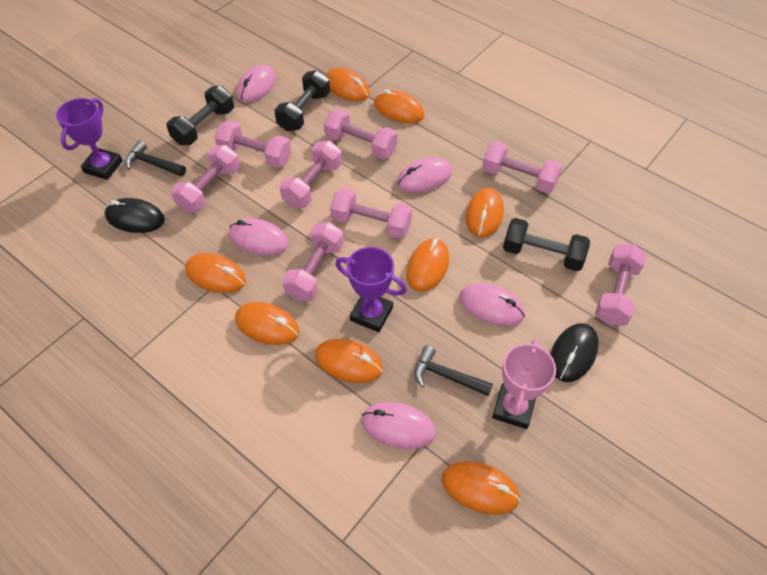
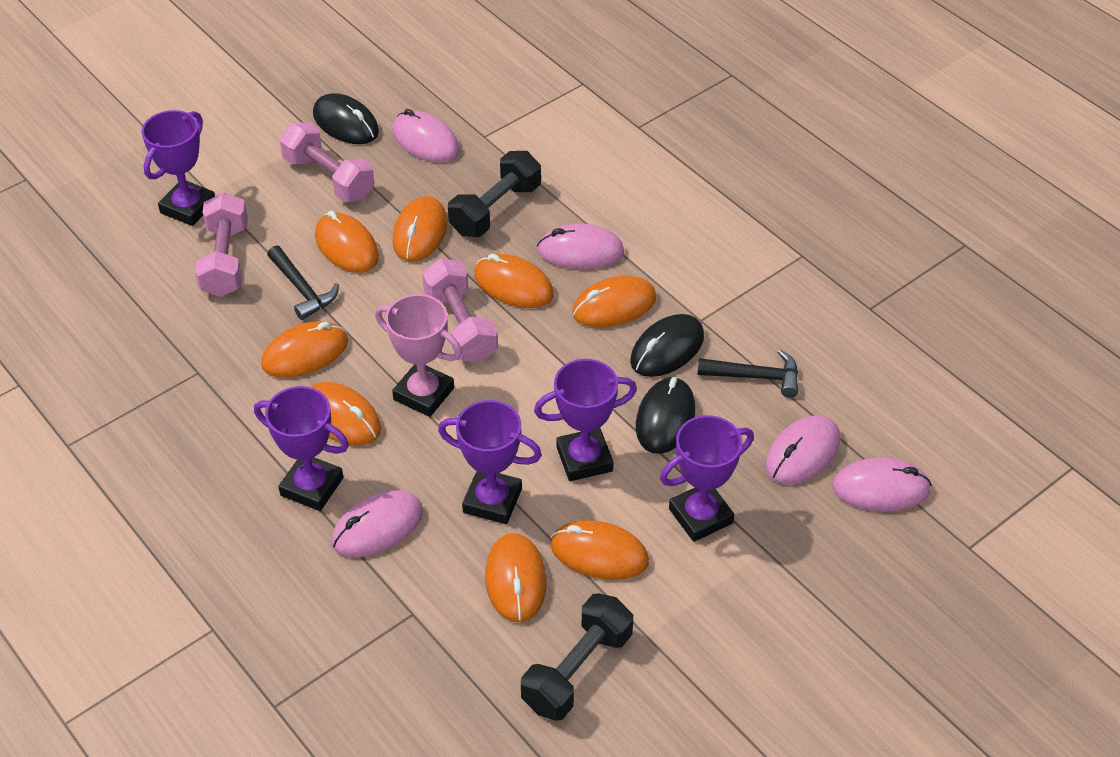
black dumbbell: [166,86,234,145] [275,70,330,131] [503,218,590,271] = 3 -> [448,151,541,237] [521,593,633,721] = 2
black mouse: [105,198,165,233] [550,323,599,382] = 2 -> [313,93,379,144] [630,314,704,377] [636,377,695,454] = 3
pink dumbbell: [171,145,240,213] [215,120,291,168] [280,141,342,208] [282,222,344,301] [324,109,397,159] [330,188,412,239] [482,141,562,194] [595,244,647,325] = 8 -> [195,192,248,297] [280,122,375,202] [422,258,498,362] = 3
purple trophy: [56,98,123,180] [336,247,407,332] = 2 -> [141,110,215,226] [254,386,349,511] [438,400,542,524] [534,359,637,481] [660,415,754,542] = 5

